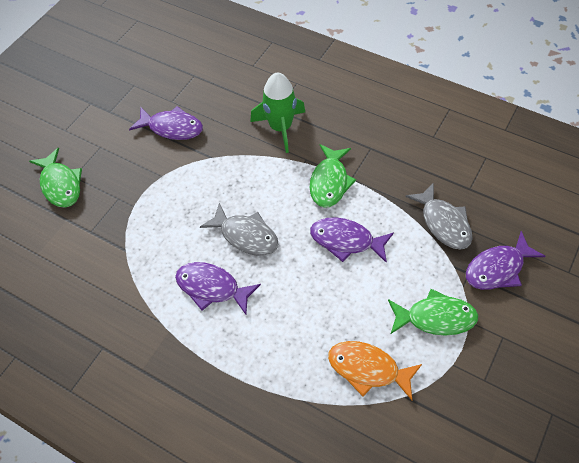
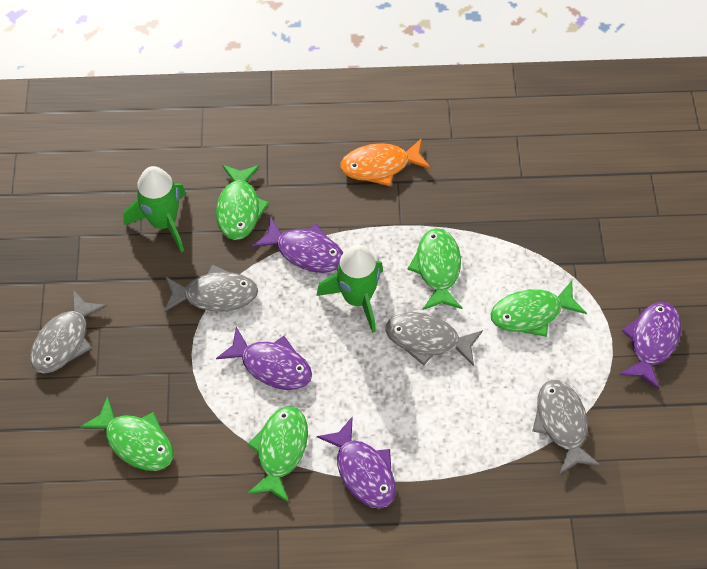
green fish: [29,148,82,208] [309,144,356,208] [388,289,479,336] = 3 -> [80,396,173,471] [216,165,269,240] [247,406,308,503] [407,228,462,310] [491,281,587,337] = 5
green rocket: [250,72,305,153] = 1 -> [123,166,186,252] [316,245,383,333] = 2
grey fish: [200,203,278,256] [405,182,473,250] = 2 -> [30,290,107,374] [164,265,258,312] [386,312,483,366] [532,380,600,474] = 4

